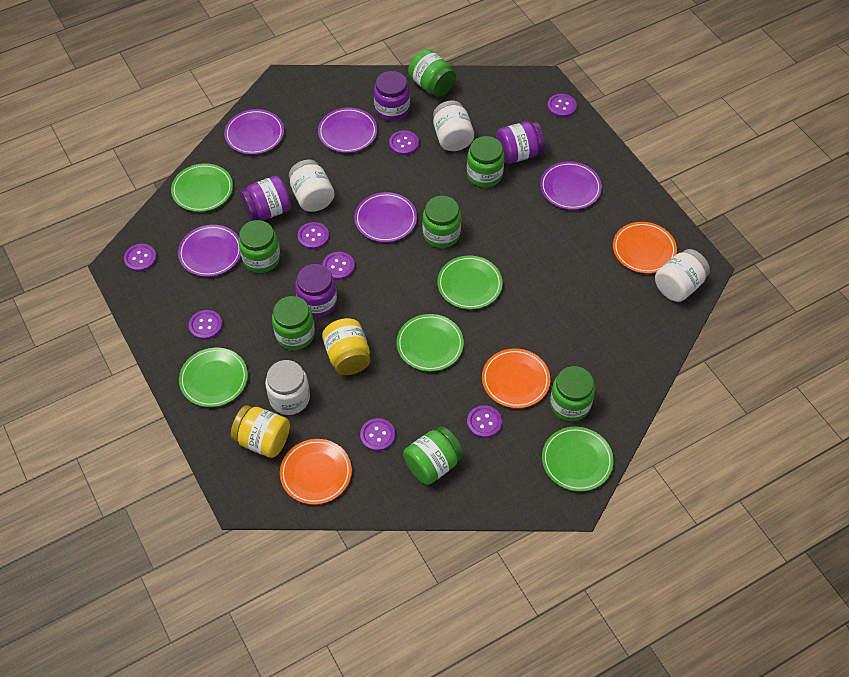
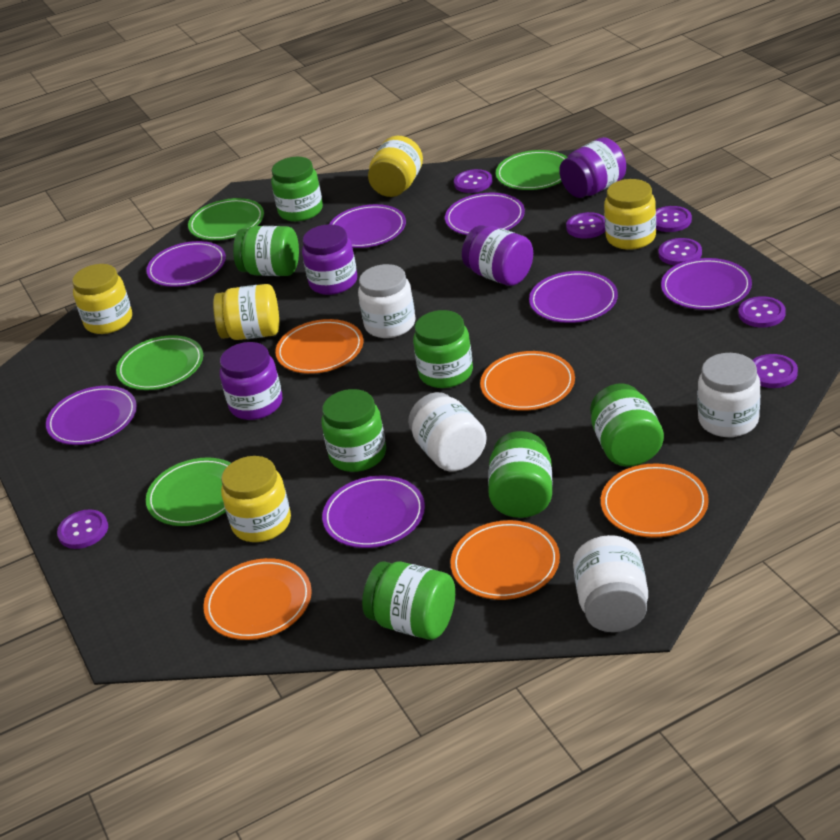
green plate: [171,163,233,212] [179,348,248,407] [397,314,464,372] [437,256,502,310] [542,427,614,492] = 5 -> [116,335,203,390] [146,457,231,526] [188,198,264,240] [496,150,567,190] = 4
orange plate: [280,439,352,505] [482,348,550,408] [613,222,677,274] = 3 -> [203,558,312,640] [275,319,363,374] [450,520,560,600] [480,351,575,411] [601,463,709,537] = 5
purple button: [124,244,157,272] [189,310,222,340] [297,222,329,249] [323,252,355,280] [360,418,395,451] [389,130,419,155] [467,405,502,438] [547,94,577,118] = 8 -> [57,509,108,549] [454,169,492,193] [566,212,605,239] [656,206,692,232] [659,238,702,265] [738,296,786,328] [752,354,798,388] = 7
purple plate: [178,225,241,277] [224,109,284,155] [318,108,377,153] [354,192,417,242] [540,161,602,210] = 5 -> [46,386,137,445] [146,241,226,287] [322,476,425,548] [329,204,406,248] [445,193,525,235] [529,271,618,323] [661,258,752,310] = 7
yellow jar: [231,405,290,458] [322,318,370,375] = 2 -> [72,264,132,334] [213,284,279,340] [221,456,291,542] [368,136,423,197] [604,179,656,250] = 5

